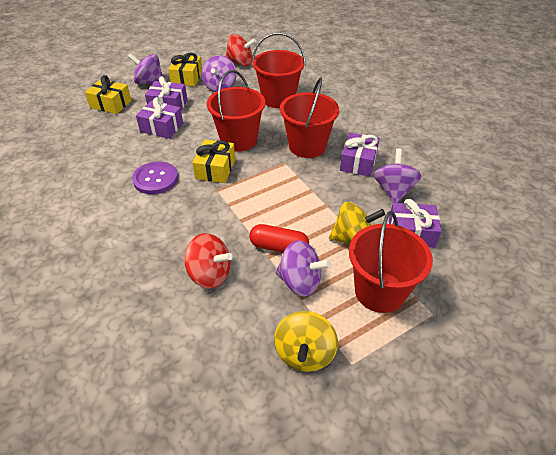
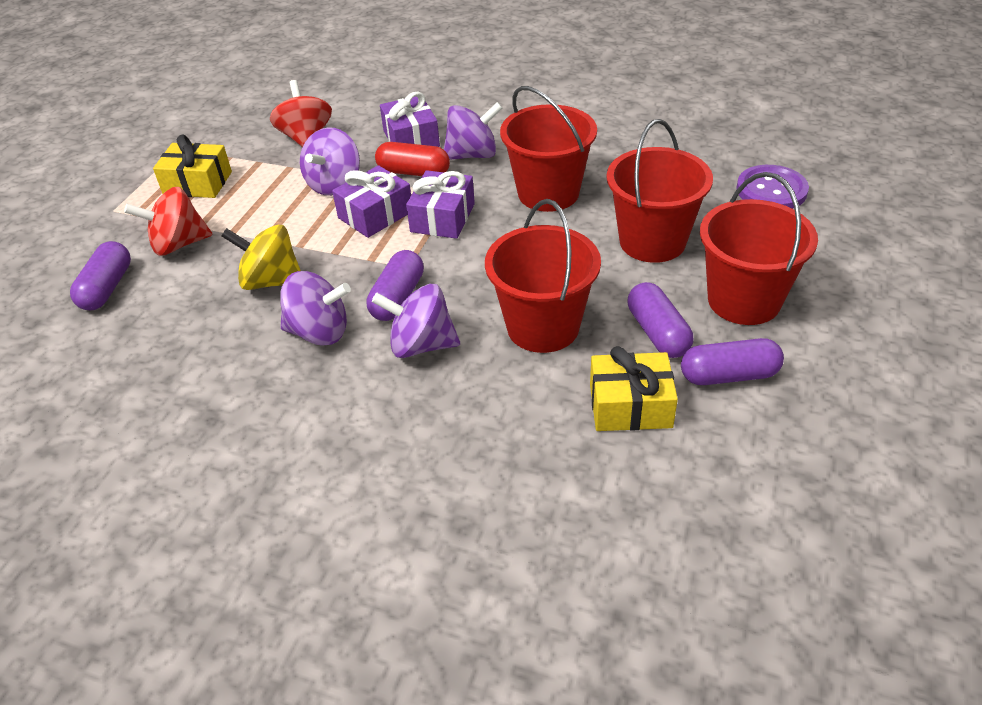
purple capsule: none = 0 -> [70,241,131,310] [367,250,424,321] [628,282,694,358] [681,338,784,385] = 4
purple gift: [136,97,183,139] [145,76,188,110] [340,133,380,177] [389,199,442,248] = 4 -> [332,165,411,238] [380,92,440,147] [406,170,475,239] = 3
yellow gift: [85,75,132,114] [168,53,202,87] [192,139,235,183] = 3 -> [153,135,232,198] [590,346,678,431] = 2
yellow spinning top: [274,311,338,372] [329,202,385,244] = 2 -> [222,224,301,290] = 1

